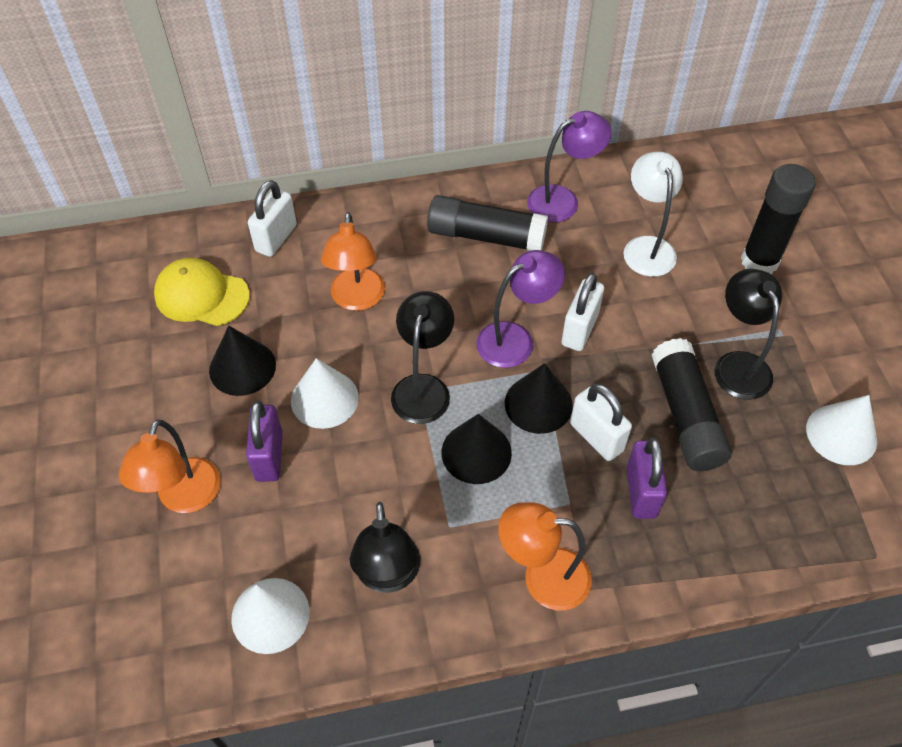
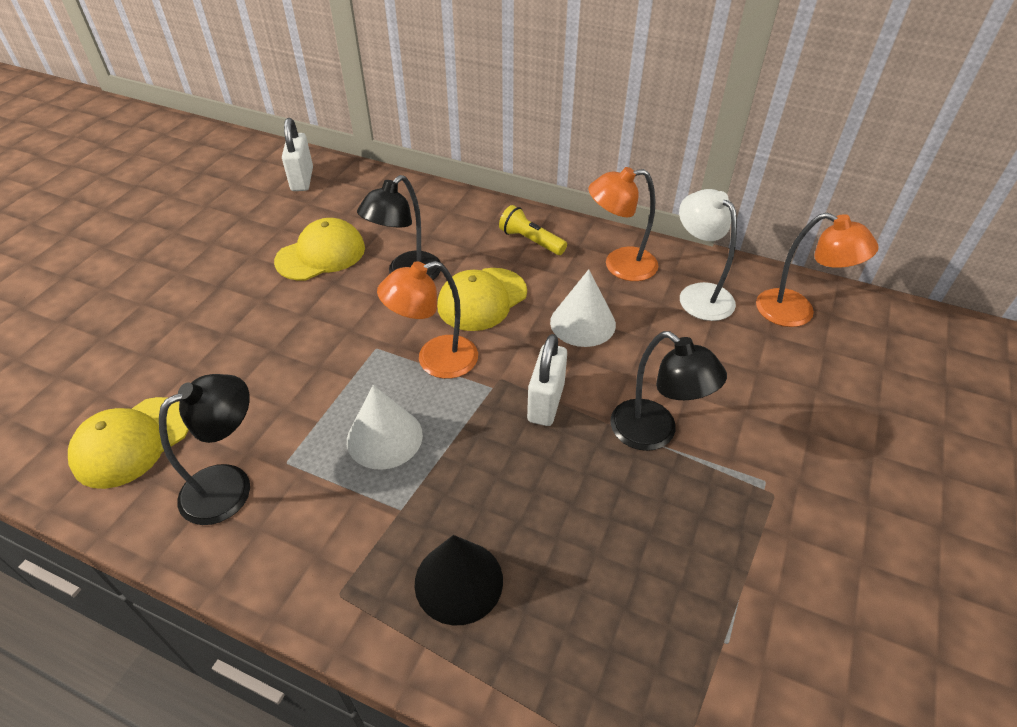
black cone: [209,326,276,396] [442,414,512,484] [505,363,573,434] = 3 -> [414,535,503,625] = 1
black glue stick: [427,195,548,251] [651,338,732,471] [741,164,816,274] = 3 -> none = 0
purple lamp: [476,250,565,368] [527,111,612,222] = 2 -> none = 0
purple padlock: [246,401,283,482] [627,438,667,519] = 2 -> none = 0
white cone: [231,578,310,654] [291,358,359,429] [806,395,877,465] = 3 -> [347,385,423,470] [550,269,616,347] = 2
white padlock: [248,180,297,257] [561,273,604,351] [570,384,632,461] = 3 -> [282,118,313,191] [527,334,567,426] = 2
yellow cap: [154,258,250,326] = 1 -> [68,397,189,489] [274,218,365,280] [437,268,527,331] = 3
yellow flashlight: none = 0 -> [499,205,567,255] = 1

